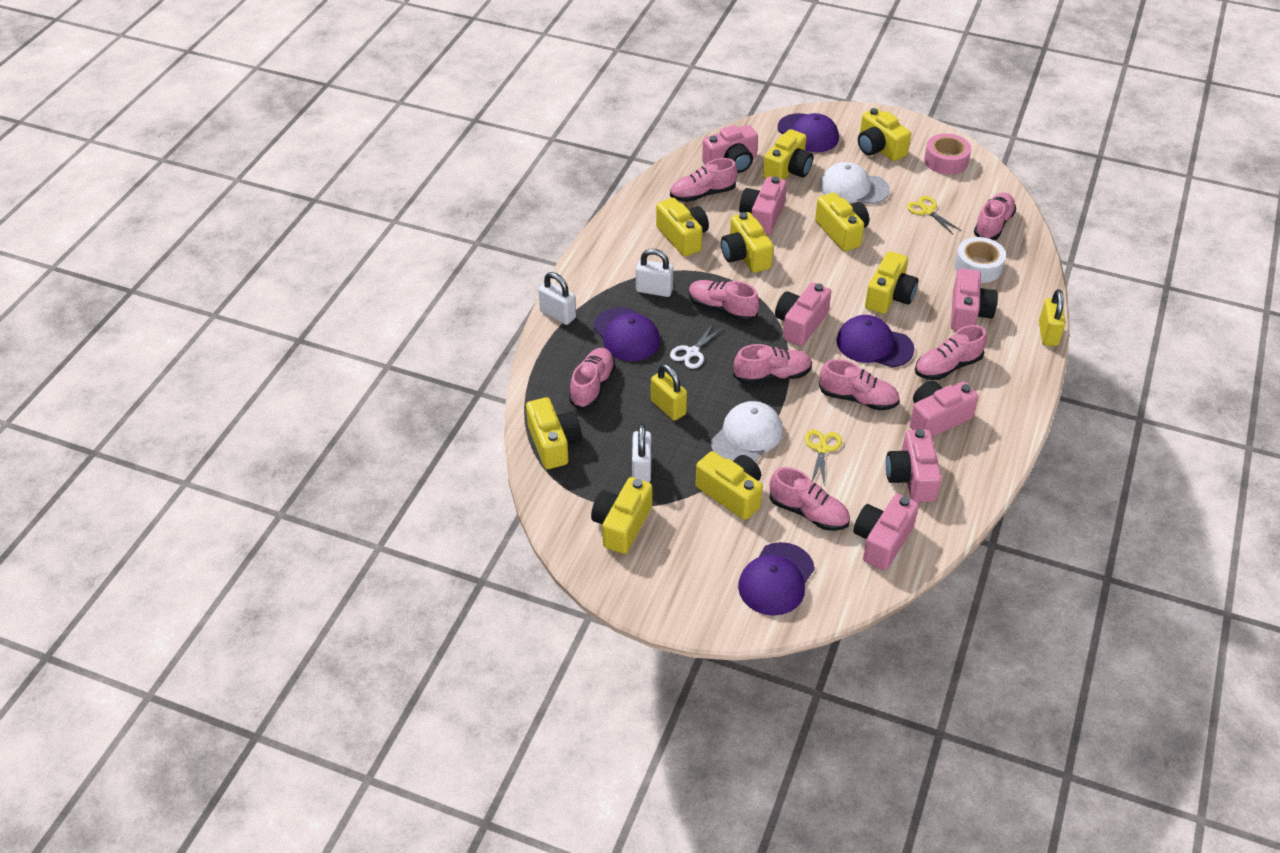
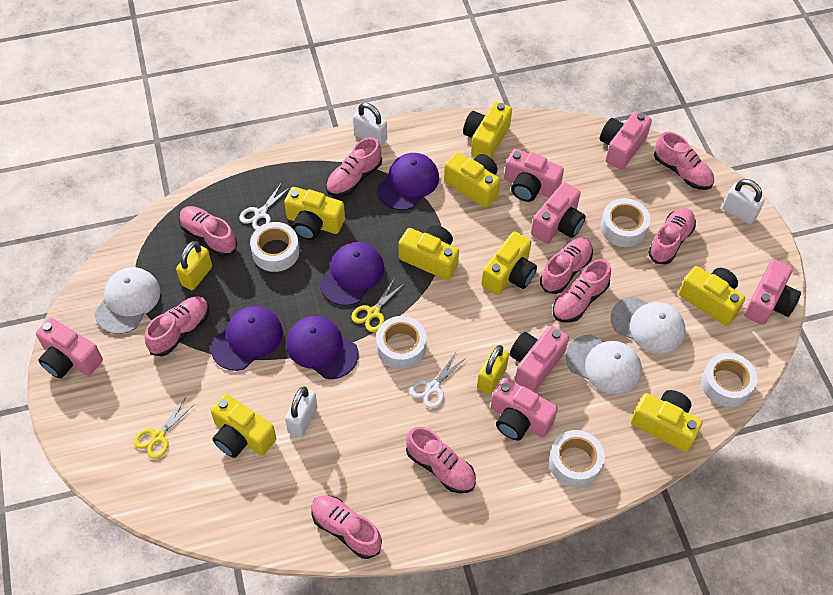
pink shoe: [569,348,615,410] [670,158,737,202] [688,280,759,321] [733,344,812,384] [770,467,850,531] [819,359,900,411] [915,325,987,380] [974,193,1016,240] = 8 -> [145,296,209,356] [179,206,237,257] [311,495,382,559] [326,137,382,197] [406,427,476,493] [540,238,593,294] [553,259,611,323] [648,208,696,264] [654,132,714,190] = 9
pink tape: [924,133,971,175] = 1 -> none = 0
white cap: [711,401,783,462] [820,162,890,204] = 2 -> [94,267,160,334] [566,335,642,395] [611,296,686,354] = 3
white scissors: [670,324,724,369] = 1 -> [240,182,290,230] [410,352,467,409] = 2
white tape: [955,237,1006,283] = 1 -> [250,222,299,272] [376,316,426,369] [549,430,605,488] [601,198,650,247] [701,353,757,407] = 5
yellow camera: [526,397,582,469] [591,477,652,554] [656,198,709,257] [696,451,763,520] [721,212,774,273] [763,129,813,180] [815,192,869,252] [858,108,911,161] [865,251,918,314] = 9 -> [211,394,276,458] [284,187,345,240] [399,225,459,280] [444,152,500,208] [463,101,512,158] [481,232,537,295] [631,390,702,452] [679,266,745,326] = 8

